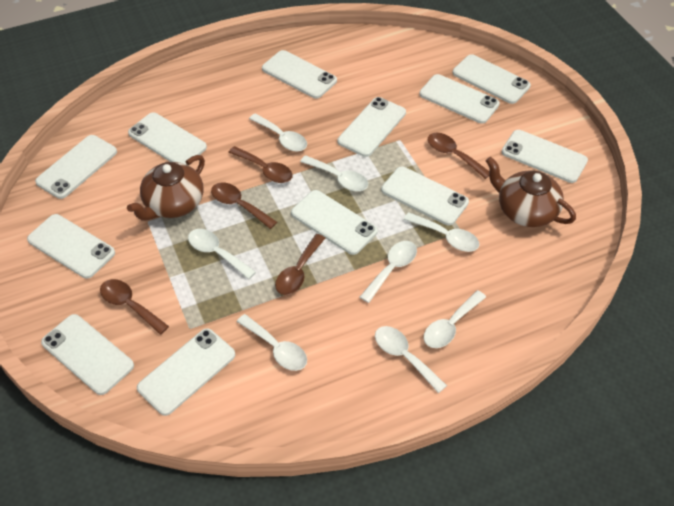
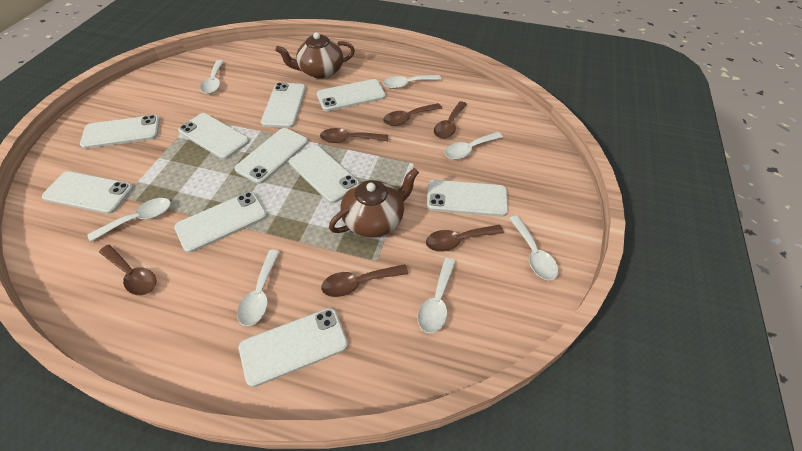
brown spoon: [100,279,169,335] [211,183,277,229] [228,146,293,183] [275,234,325,295] [428,133,489,179] = 5 -> [99,245,156,295] [320,128,388,143] [321,264,408,297] [383,103,442,126] [426,225,504,252] [434,101,467,139] = 6
white phone: [27,214,115,279] [35,135,117,199] [41,314,134,395] [128,112,207,165] [137,328,235,416] [262,50,337,99] [291,190,378,255] [338,97,406,157] [381,166,469,225] [420,74,500,124] [453,54,531,104] [502,130,588,183] = 12 -> [42,171,133,214] [80,115,160,149] [174,192,267,253] [178,113,249,159] [234,128,308,184] [239,308,348,387] [261,82,306,128] [289,145,360,203] [317,79,386,111] [427,180,508,217] = 10
white spoon: [188,229,256,279] [237,314,307,371] [249,113,307,151] [300,155,368,191] [360,241,417,303] [375,326,447,393] [403,212,479,252] [424,290,486,348] = 8 -> [88,198,171,242] [200,60,224,94] [237,250,280,326] [383,75,442,89] [418,258,456,333] [445,132,503,160] [509,215,558,280] = 7

